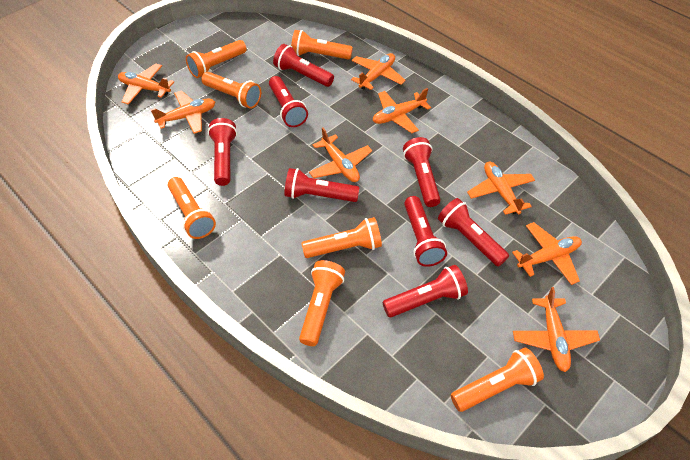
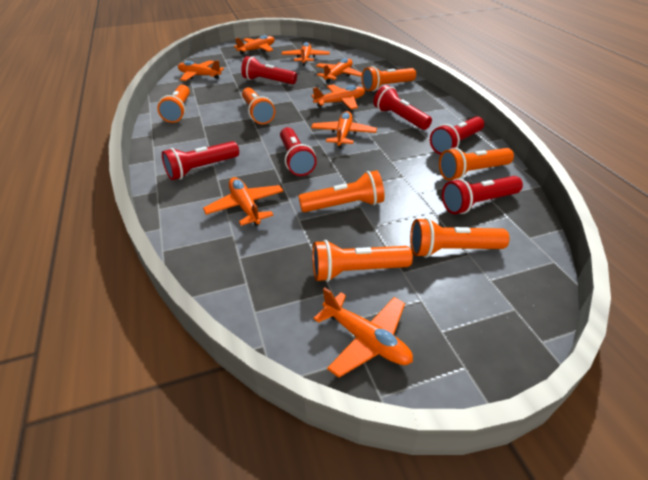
red flashlight: [208,118,237,186] [269,76,308,127] [273,44,334,87] [284,168,360,202] [383,265,468,317] [403,137,441,207] [404,196,447,267] [438,198,509,267] = 8 -> [162,141,239,180] [241,56,297,84] [280,127,317,176] [374,85,432,130] [430,116,484,155] [442,176,523,214] = 6

